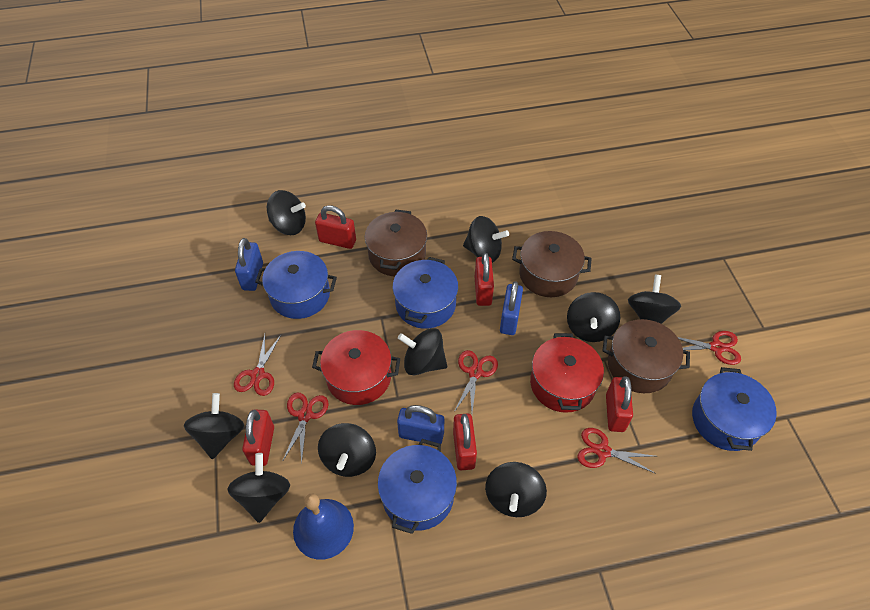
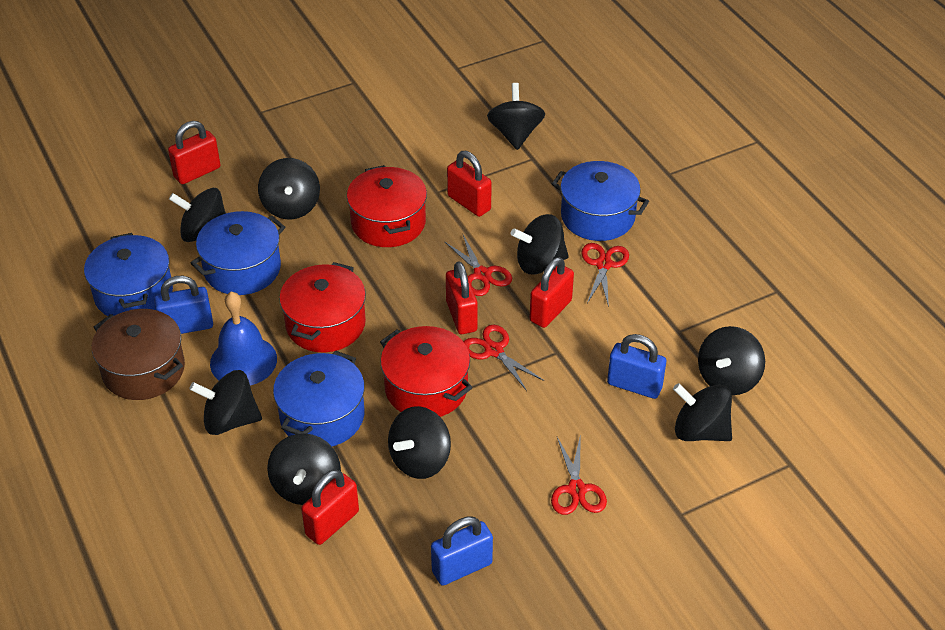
brown pot: [365,210,427,276] [512,231,592,297] [602,319,690,393] = 3 -> [92,309,185,400] = 1
red pot: [312,330,400,405] [530,333,604,413] = 2 -> [279,262,366,352] [347,165,427,247] [380,326,472,417] = 3
red scissors: [234,334,282,396] [282,393,329,465] [454,350,498,413] [577,428,656,474] [678,331,741,365] = 5 -> [444,235,512,296] [463,325,544,391] [551,434,607,515] [581,243,629,307] = 4

